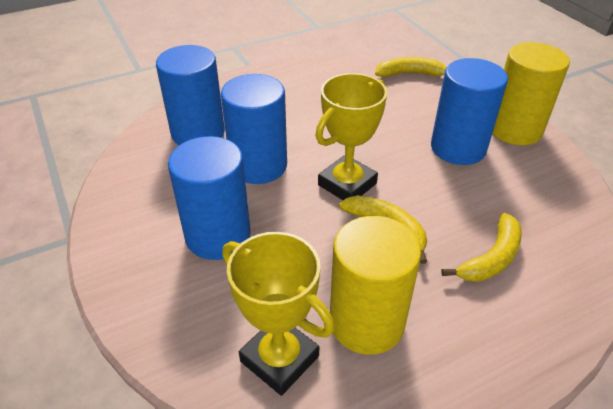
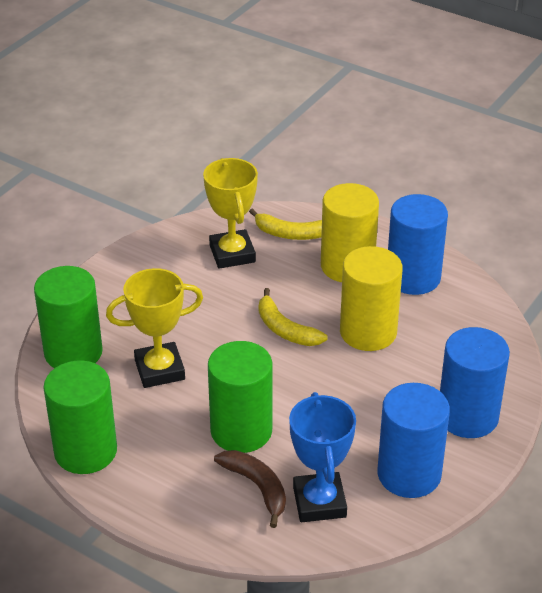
blue cylinder: [156,45,225,145] [168,136,251,260] [221,74,287,184] [431,58,508,165] = 4 -> [377,383,450,498] [388,194,448,295] [440,327,510,438] = 3
blue trophy: none = 0 -> [289,392,356,522] = 1
brown banana: none = 0 -> [214,450,286,528] = 1
green cylinder: none = 0 -> [34,266,103,368] [44,360,117,474] [208,341,272,453] = 3
yellow banana: [339,195,427,264] [375,57,446,77] [441,213,522,282] = 3 -> [249,208,322,240] [259,288,328,346] = 2

